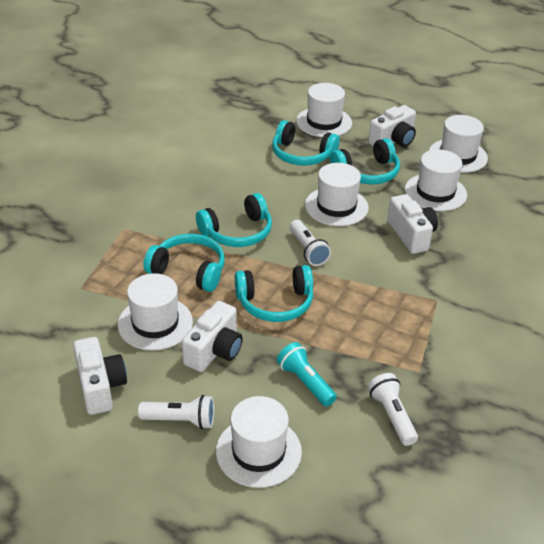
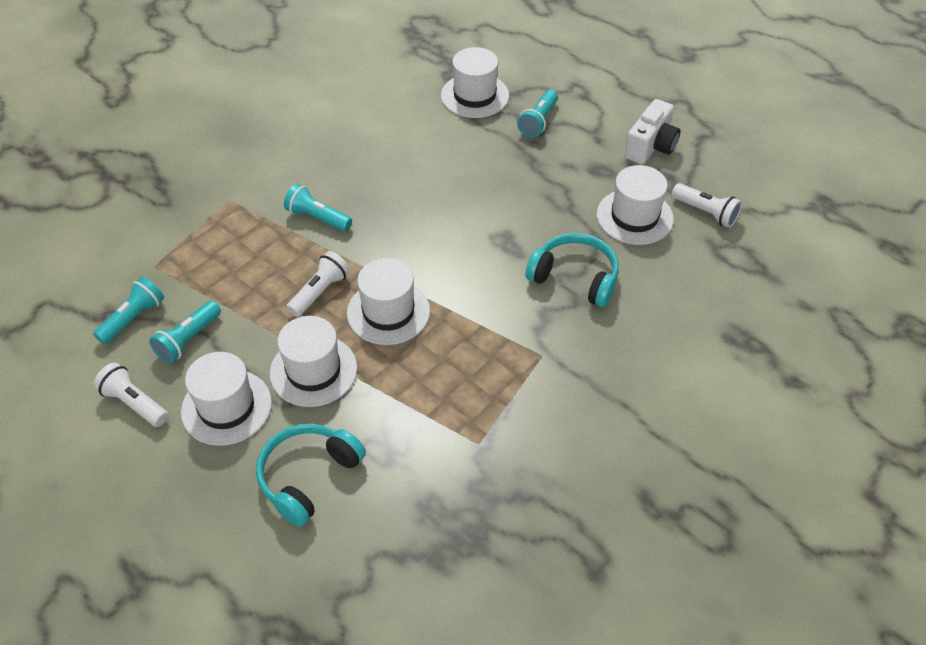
turquoise flashlight: [277,342,337,406] = 1 -> [93,277,164,345] [149,301,221,363] [284,184,352,232] [517,89,558,137] = 4
turquoise headphones: [143,234,225,292] [196,193,272,247] [235,265,313,322] [272,120,340,166] [330,138,400,184] = 5 -> [256,424,366,527] [526,233,619,307] = 2
white camera: [73,337,127,415] [182,301,243,372] [368,105,416,147] [387,194,438,254] = 4 -> [625,99,680,164] = 1
white hat: [118,273,193,351] [216,396,302,488] [296,83,352,137] [305,163,369,226] [405,149,467,211] [429,115,488,173] = 6 -> [181,352,272,446] [270,316,357,407] [347,258,430,345] [441,47,509,118] [596,165,674,245] = 5

